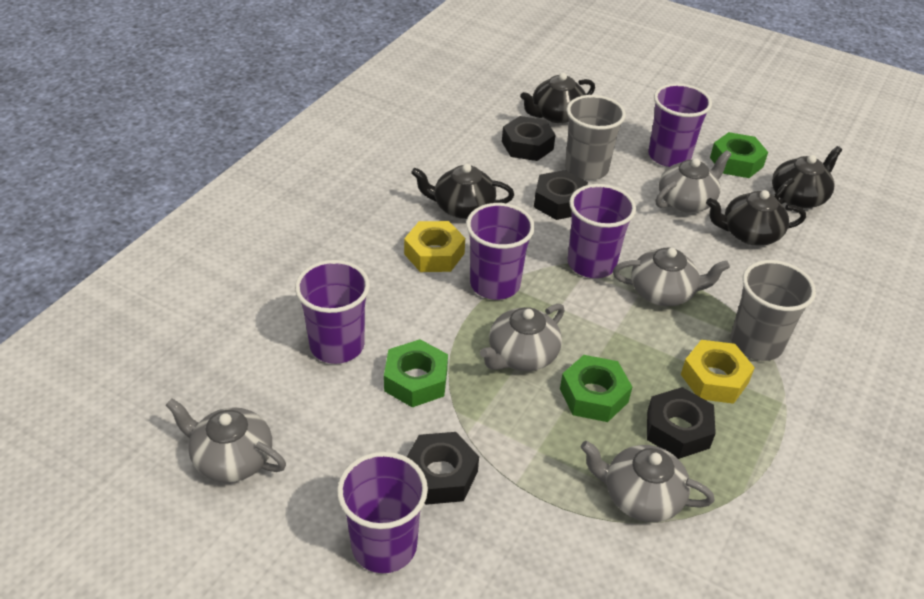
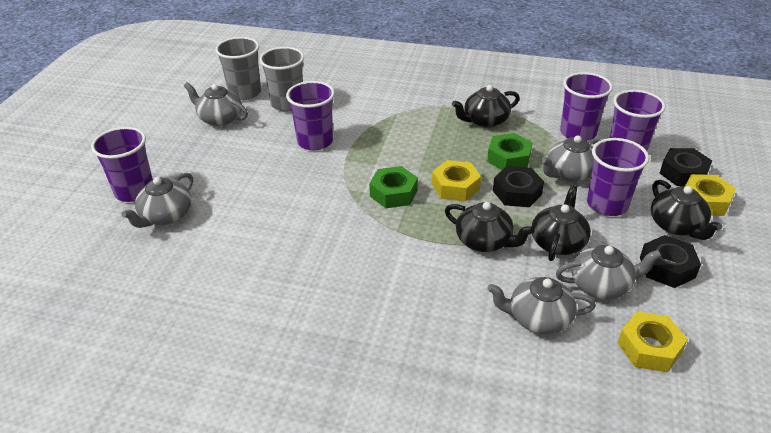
black nut: [407,432,479,505] [502,116,556,161] [534,170,588,220] [647,387,716,459] = 4 -> [493,166,544,207] [640,235,701,288] [660,148,712,186] = 3
green nut: [384,339,448,407] [560,355,632,422] [710,132,768,178] = 3 -> [369,166,418,208] [487,133,533,170] = 2
yellow nut: [404,221,465,272] [681,340,755,404] = 2 -> [432,160,481,201] [618,312,688,372] [685,174,736,216] = 3

